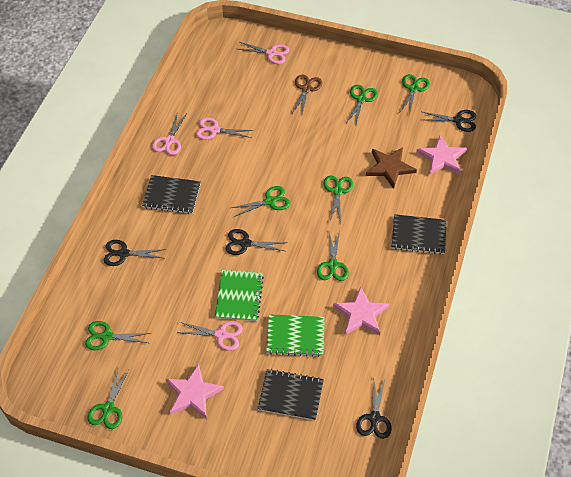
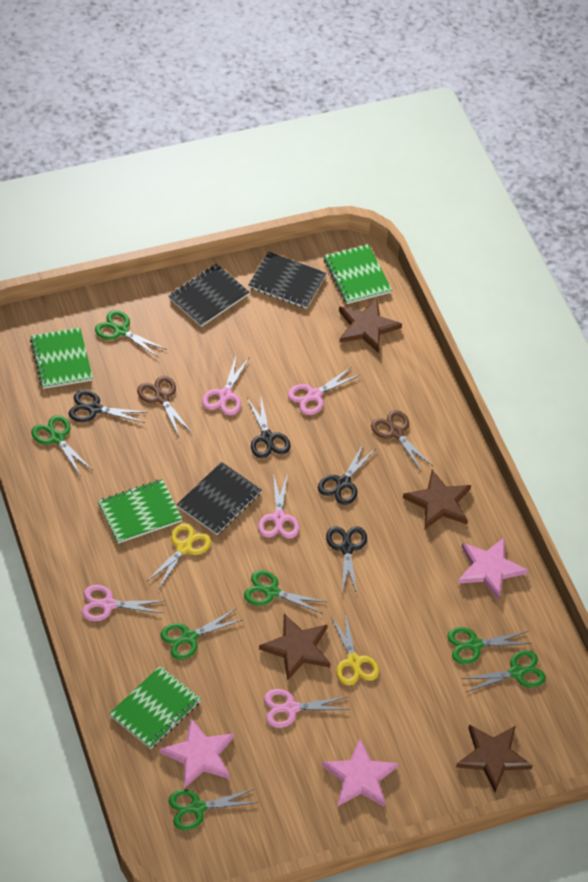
brown scissors: [292,74,322,113] = 1 -> [137,376,192,437] [371,410,433,471] = 2
brown star: [366,147,417,189] = 1 -> [259,614,331,681] [339,299,402,353] [403,470,471,529] [456,724,533,792] = 4
green notebook: [215,270,264,321] [266,314,325,357] = 2 -> [30,328,93,389] [98,479,182,544] [109,666,201,749] [324,244,392,304] = 4
pink scissors: [152,111,186,155] [177,321,243,351] [196,117,253,140] [238,42,289,64] = 4 -> [82,585,163,621] [202,356,249,415] [258,473,299,538] [264,689,350,728] [288,367,360,415] = 5
yellow scissors: none = 0 -> [146,523,211,589] [331,612,379,685] = 2

